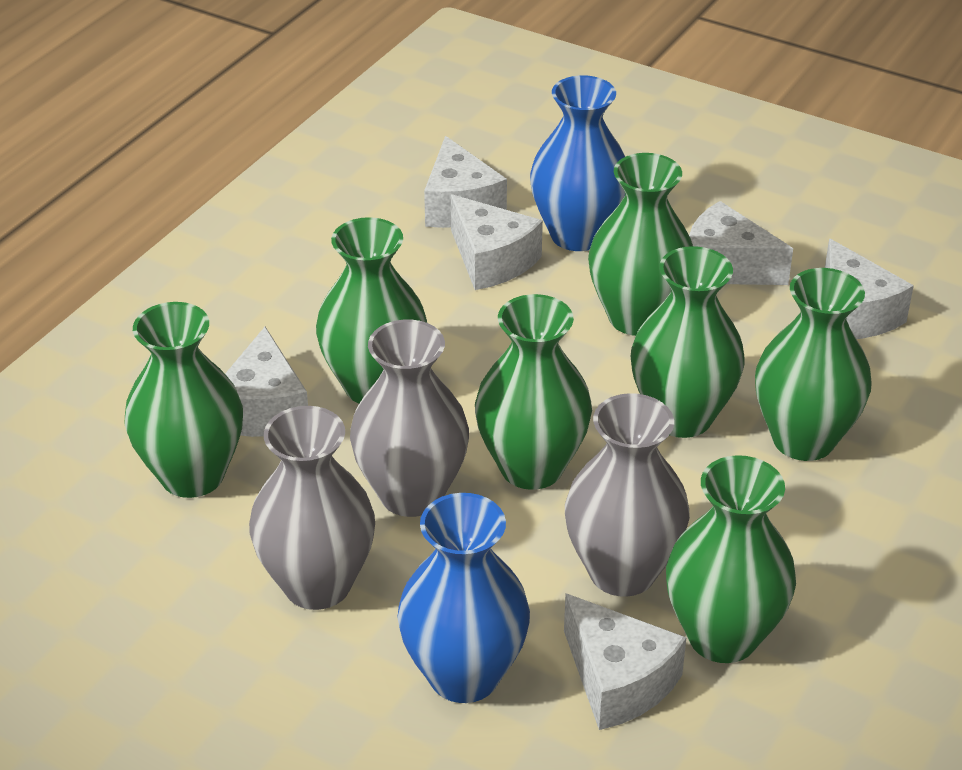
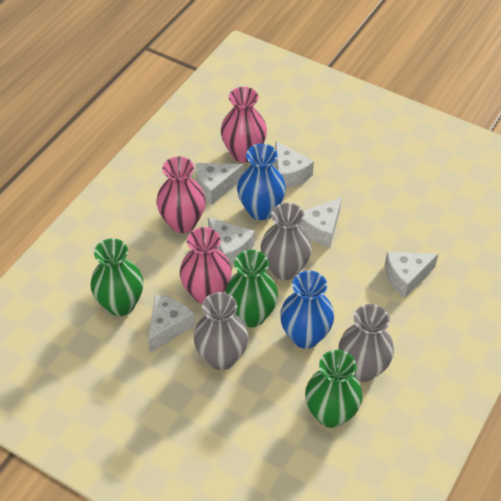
green vase: [125,302,243,498] [316,217,427,404] [475,294,592,490] [588,153,693,336] [631,246,745,438] [666,455,796,663] [755,268,872,461] = 7 -> [91,238,143,316] [225,250,278,328] [305,350,363,428] = 3
pink vase: none = 0 -> [156,156,206,233] [180,227,232,304] [221,87,267,162] = 3

